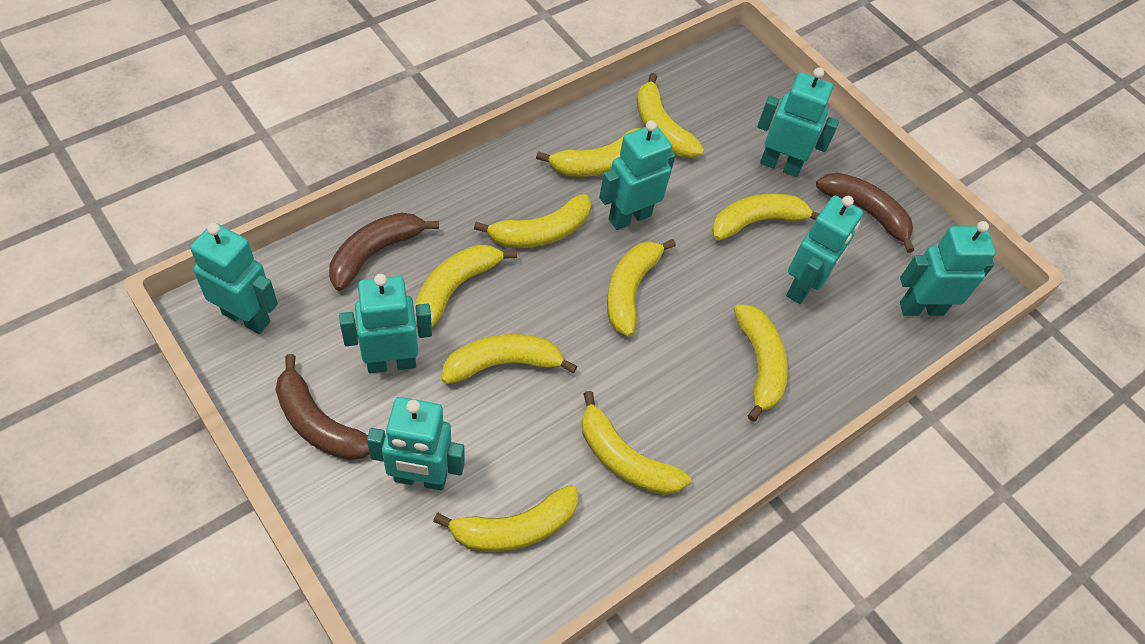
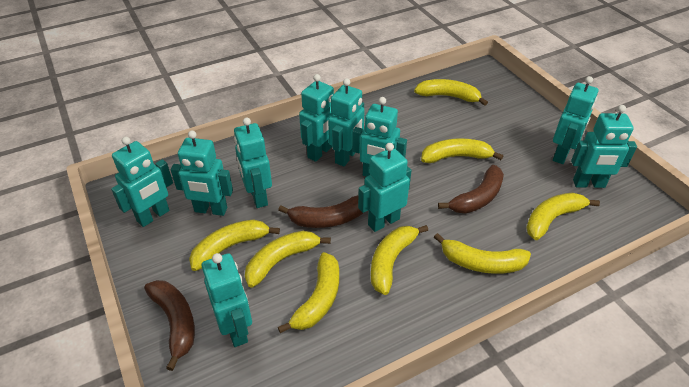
turquoise robot: [190,223,278,334] [339,274,432,373] [367,397,464,491] [599,120,675,230] [757,68,839,177] [786,196,863,304] [900,221,996,316] = 7 -> [111,137,173,227] [171,131,233,216] [202,253,252,347] [234,118,272,208] [299,74,334,162] [328,78,365,166] [352,97,407,177] [358,143,412,232] [553,76,599,164] [571,105,637,188] = 10
yellow banana: [415,244,517,327] [433,485,578,552] [442,334,577,384] [474,194,591,248] [536,128,642,177] [582,391,691,495] [607,239,676,337] [637,73,704,158] [712,193,819,241] [734,304,788,422] = 10 -> [189,220,280,271] [245,231,331,288] [278,252,339,333] [371,225,428,295] [414,79,488,106] [421,138,503,163] [434,233,531,274] [526,193,600,240] = 8

